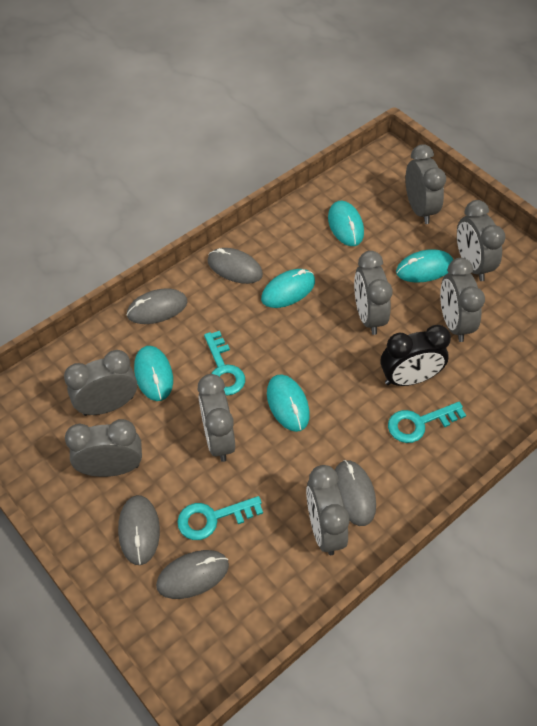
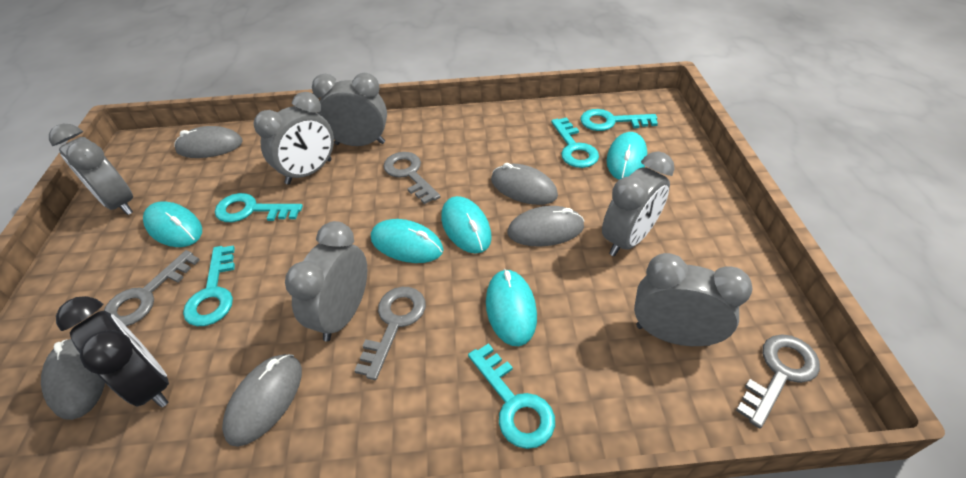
grey clock: [64,350,137,416] [65,419,142,477] [198,374,235,462] [306,465,349,555] [354,251,393,335] [406,144,446,224] [440,258,485,342] [457,200,505,281] = 8 -> [49,124,133,215] [254,92,334,185] [285,221,367,341] [312,73,387,146] [602,152,674,256] [634,253,752,346] = 6
grey key: none = 0 -> [104,250,200,326] [354,287,426,380] [383,152,441,204] [736,334,820,429] = 4
turquoise key: [177,496,263,540] [204,331,245,396] [388,402,466,443] = 3 -> [183,246,235,326] [215,193,303,222] [468,343,555,449] [551,117,599,168] [581,109,658,131] = 5

